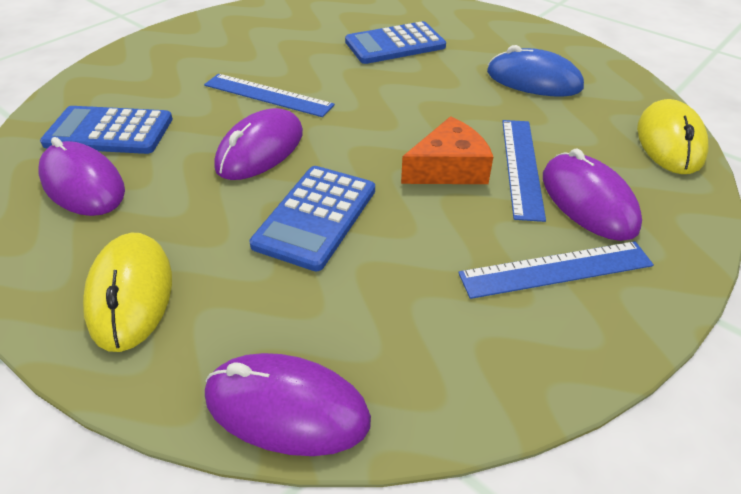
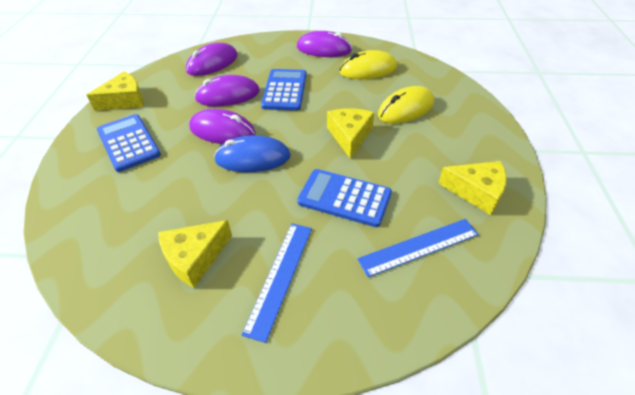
blue ruler: [204,74,335,117] [458,241,654,299] [502,120,546,222] = 3 -> [241,223,312,343] [357,219,479,277] = 2
orange cheese: [401,116,493,184] = 1 -> none = 0
yellow cheese: none = 0 -> [87,72,144,111] [158,220,232,288] [327,108,374,159] [438,161,506,215] = 4

